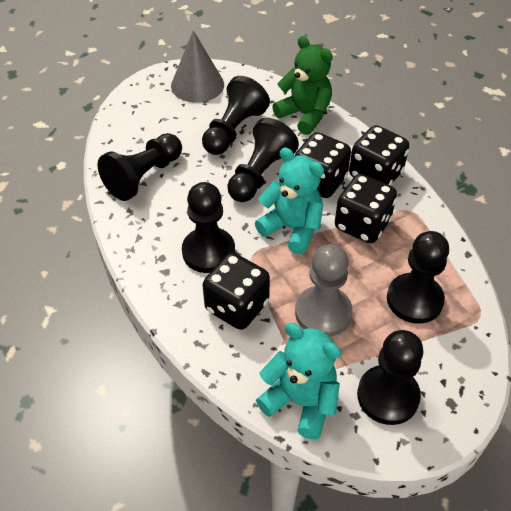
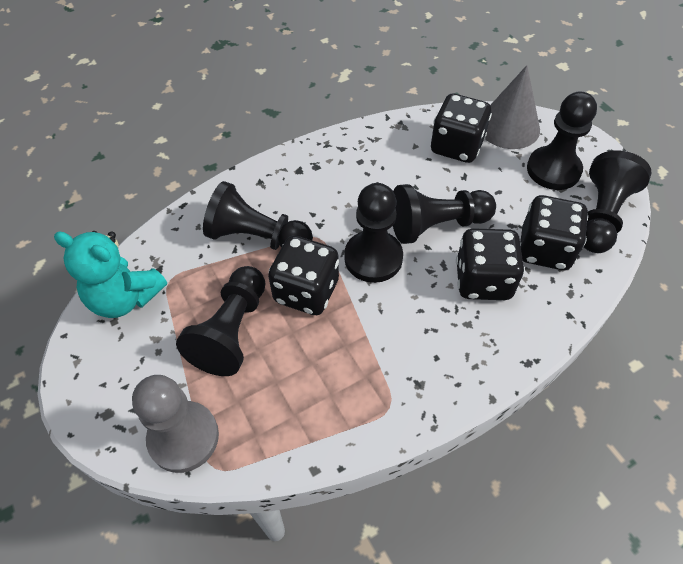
green teddy bear: [272,36,333,135] = 1 -> none = 0
turquoise teddy bear: [255,148,324,255] [256,323,341,439] = 2 -> [54,231,167,318] = 1

